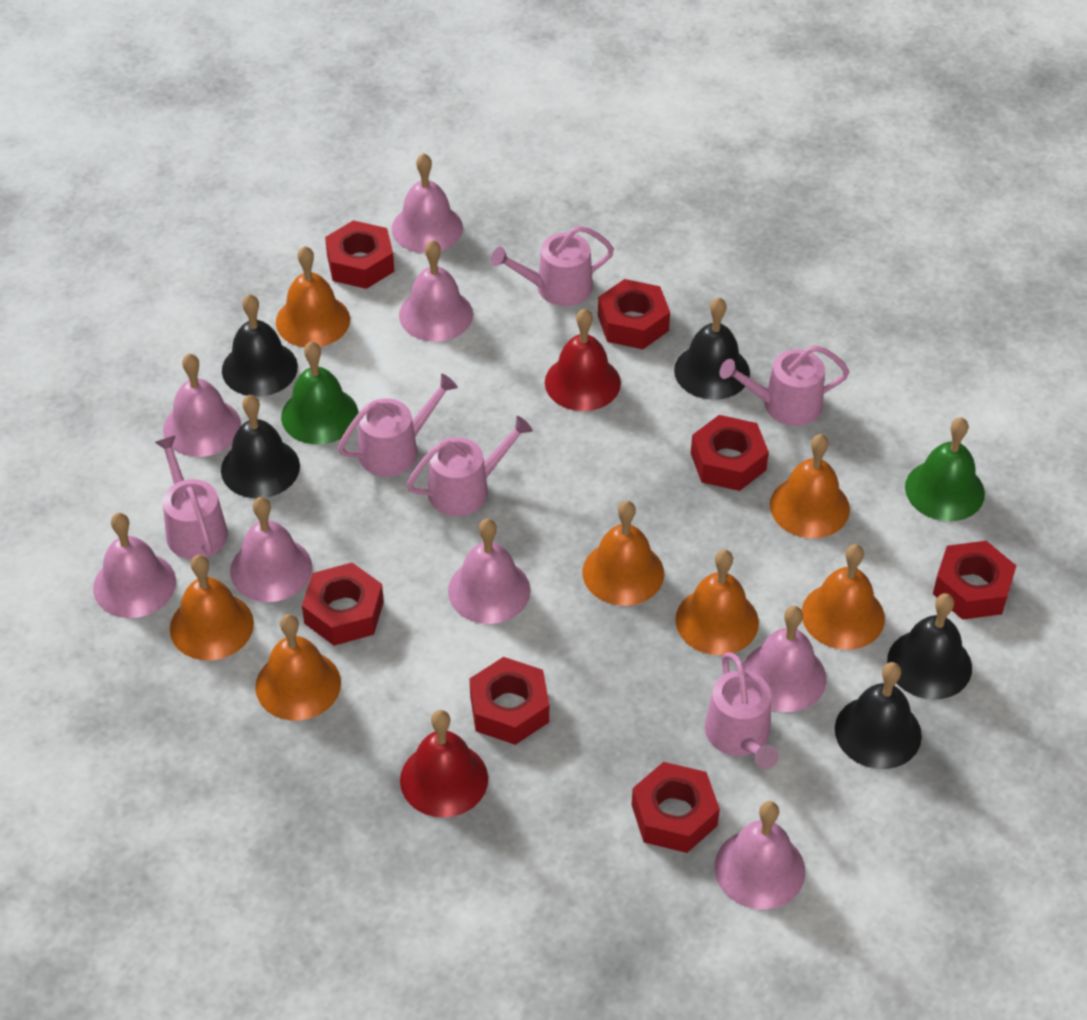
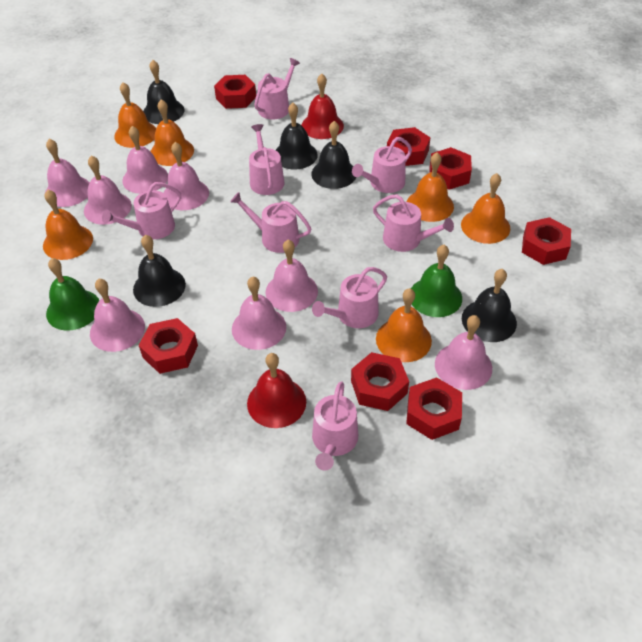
orange bell: [170,555,254,660] [255,614,341,720] [276,246,350,348] [583,501,664,606] [675,550,759,655] [770,434,850,538] [802,544,885,650] = 7 -> [43,190,93,260] [114,82,156,148] [150,99,194,166] [376,288,432,362] [407,152,454,222] [461,173,510,244] = 6
pink watering can: [155,435,228,559] [338,374,458,476] [407,416,533,516] [491,226,614,306] [705,652,779,769] [719,345,849,426] = 6 -> [102,182,181,239] [230,192,311,253] [249,124,285,195] [254,58,300,119] [312,267,387,328] [312,381,358,471] [352,137,412,193] [373,194,454,252] = 8

